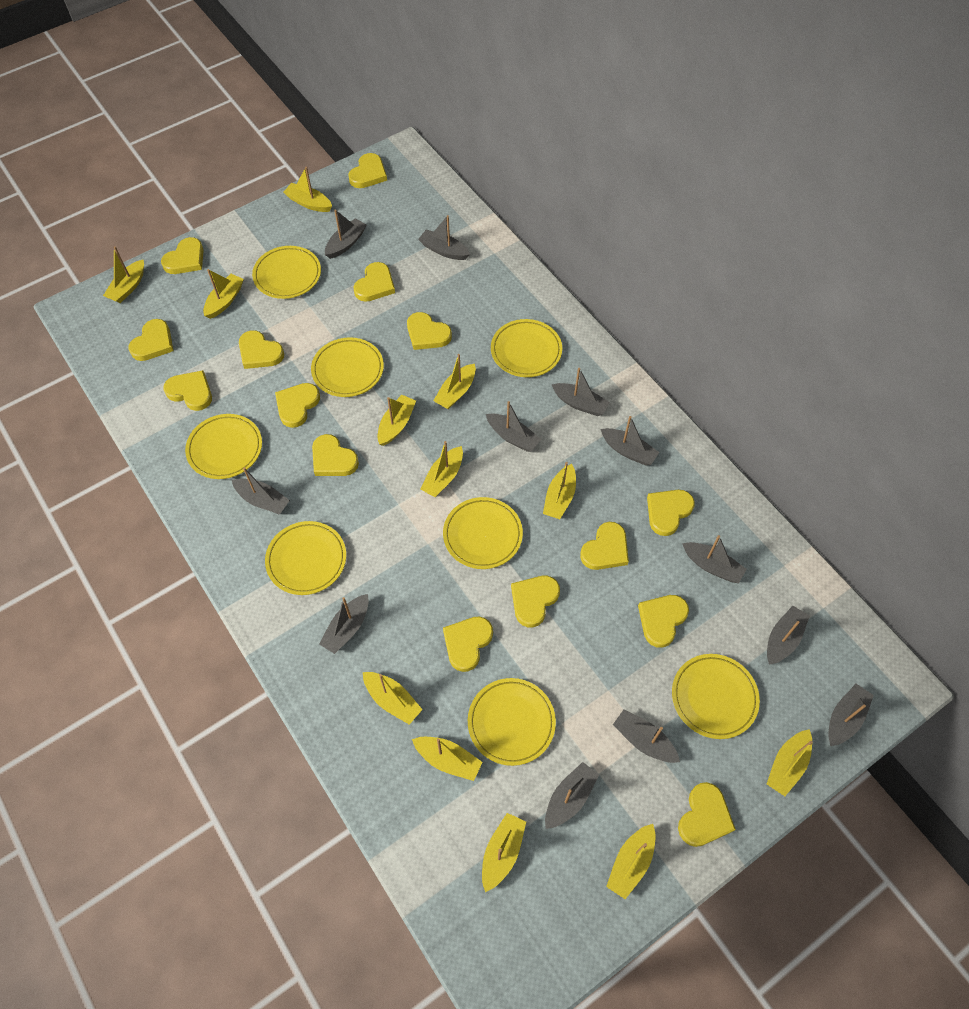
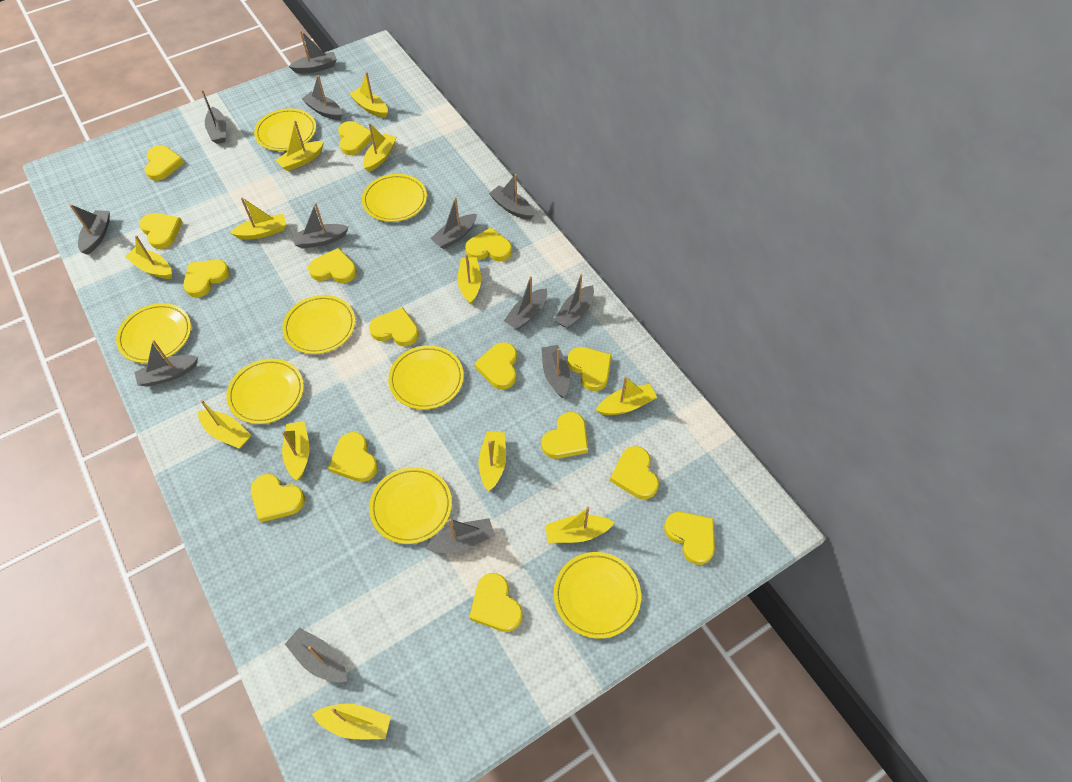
grey boat: [232,467,290,514] [319,594,369,654] [325,210,367,259] [418,215,470,260] [486,401,541,452] [545,762,599,829] [552,368,610,416] [600,416,659,466] [613,709,680,763] [682,535,747,583] [767,606,810,665] [828,684,874,746] = 12 -> [70,204,110,255] [134,340,198,387] [201,90,226,144] [285,628,347,682] [289,30,337,74] [292,203,349,249] [302,75,342,120] [425,518,495,553] [430,197,477,249] [489,174,534,220] [504,276,547,330] [541,345,570,398] [554,274,594,329] = 13

